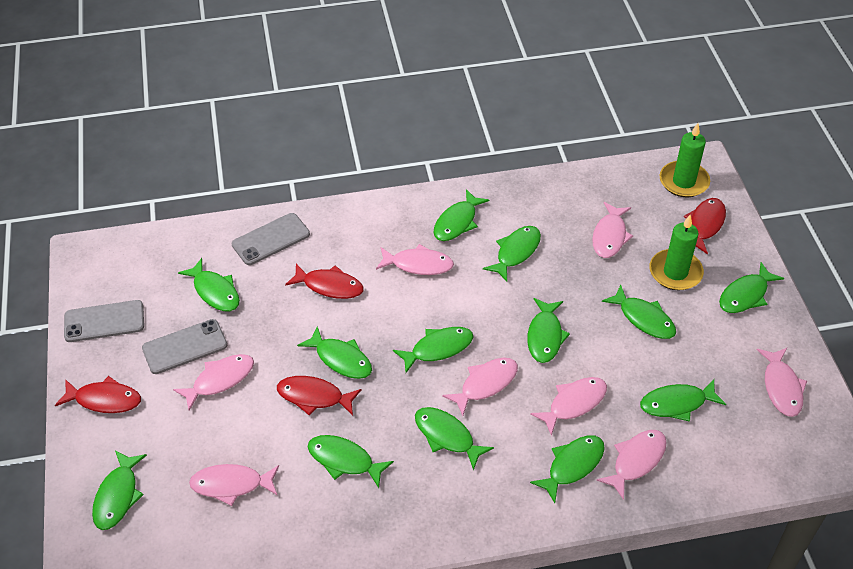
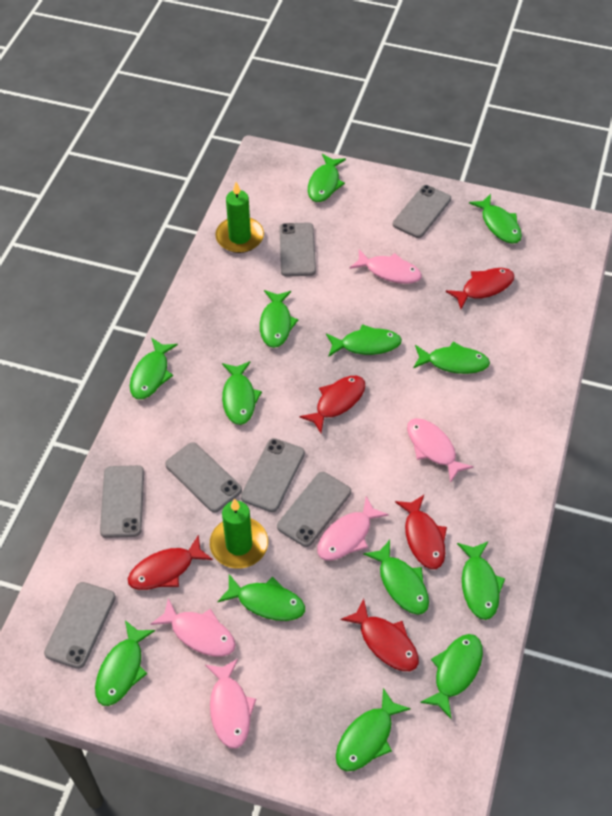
grey phone: [64,300,144,342] [142,319,227,374] [232,213,310,265] = 3 -> [44,582,116,669] [100,465,144,538] [165,442,242,513] [241,438,305,512] [277,472,351,547] [279,223,316,276] [393,185,451,238] = 7
pink fish: [173,354,254,411] [189,464,279,506] [376,244,454,275] [442,358,518,416] [530,377,607,436] [592,202,633,258] [596,430,667,500] [757,348,807,417] = 8 -> [150,598,236,657] [205,659,256,749] [317,497,389,560] [350,250,422,284] [407,418,473,483] = 5
red fish: [55,376,141,413] [277,376,362,416] [285,264,364,299] [684,198,726,255] = 4 -> [128,534,213,590] [299,376,365,433] [341,599,419,671] [395,495,447,569] [446,268,515,309] = 5

